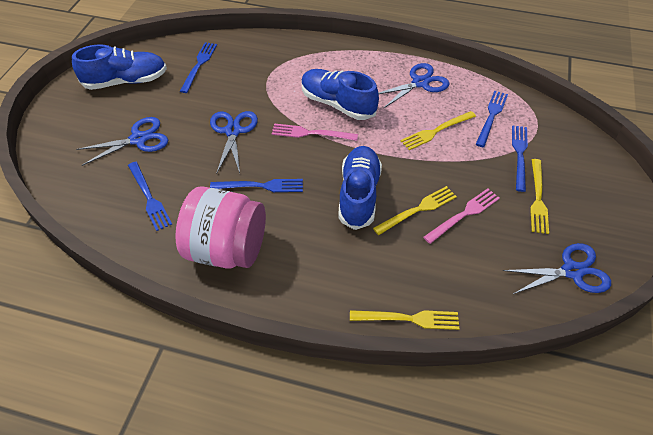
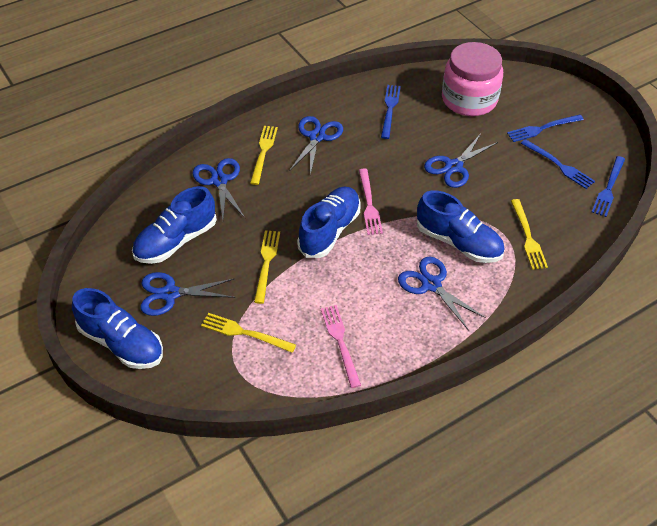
blue fork: [128,162,172,231] [180,42,217,93] [210,179,303,192] [476,91,508,147] [512,125,528,192] = 5 -> [381,85,401,139] [507,115,584,142] [521,139,595,189] [592,156,625,217] = 4
blue scissors: [76,117,168,166] [210,111,258,174] [378,63,450,109] [503,243,611,294] = 4 -> [140,272,235,316] [193,158,245,220] [289,116,343,175] [398,257,486,330] [424,134,498,188] = 5
blue shoe: [72,45,167,90] [301,69,379,120] [338,146,382,230] = 3 -> [72,288,163,369] [132,186,217,264] [297,187,361,258] [417,190,505,263] = 4

